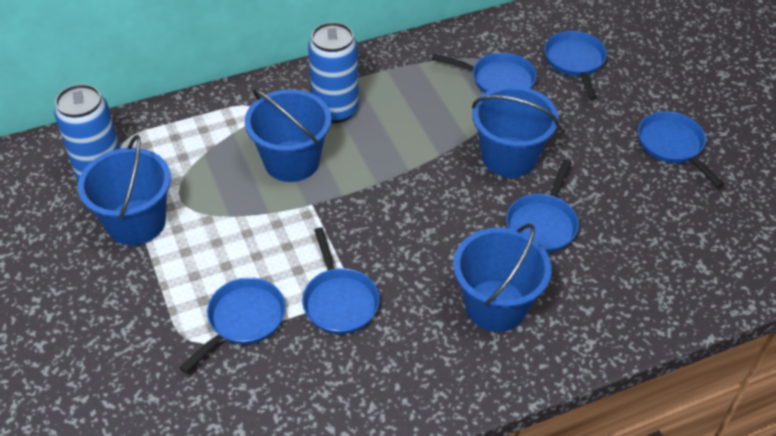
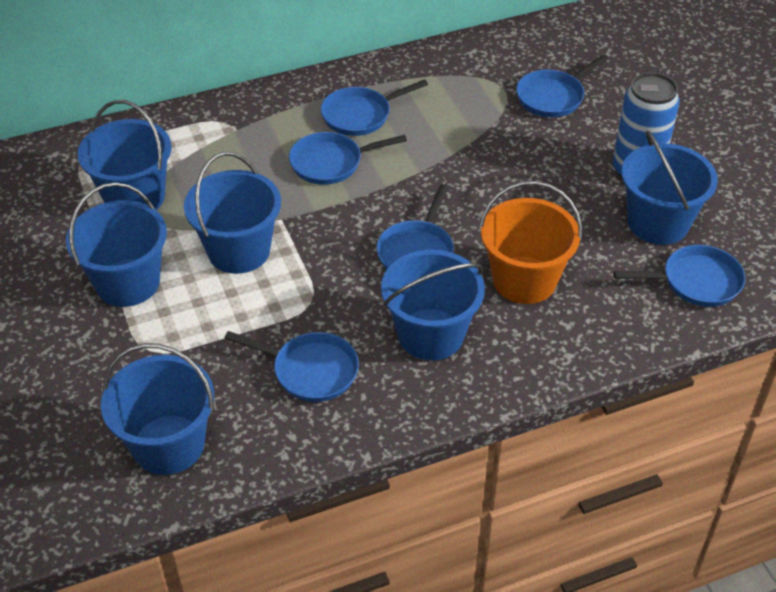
blue bucket: [78,135,171,245] [245,89,331,182] [453,223,551,332] [472,86,559,178] = 4 -> [66,182,167,307] [77,100,172,210] [101,343,214,475] [184,152,281,274] [381,250,485,360] [621,131,718,245] = 6
blue can: [54,84,120,180] [308,22,359,123] = 2 -> [613,72,679,178] = 1
orange bucket: none = 0 -> [479,181,582,304] = 1

